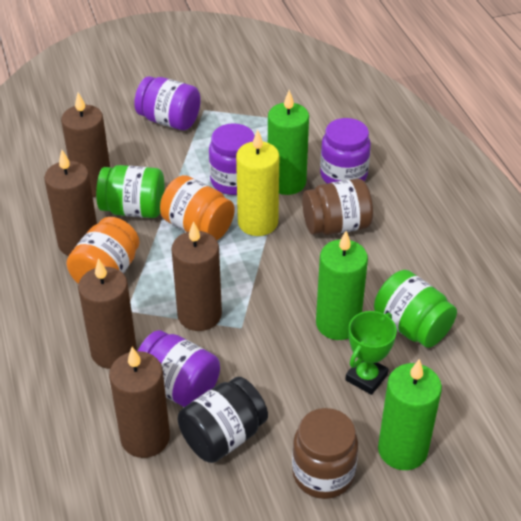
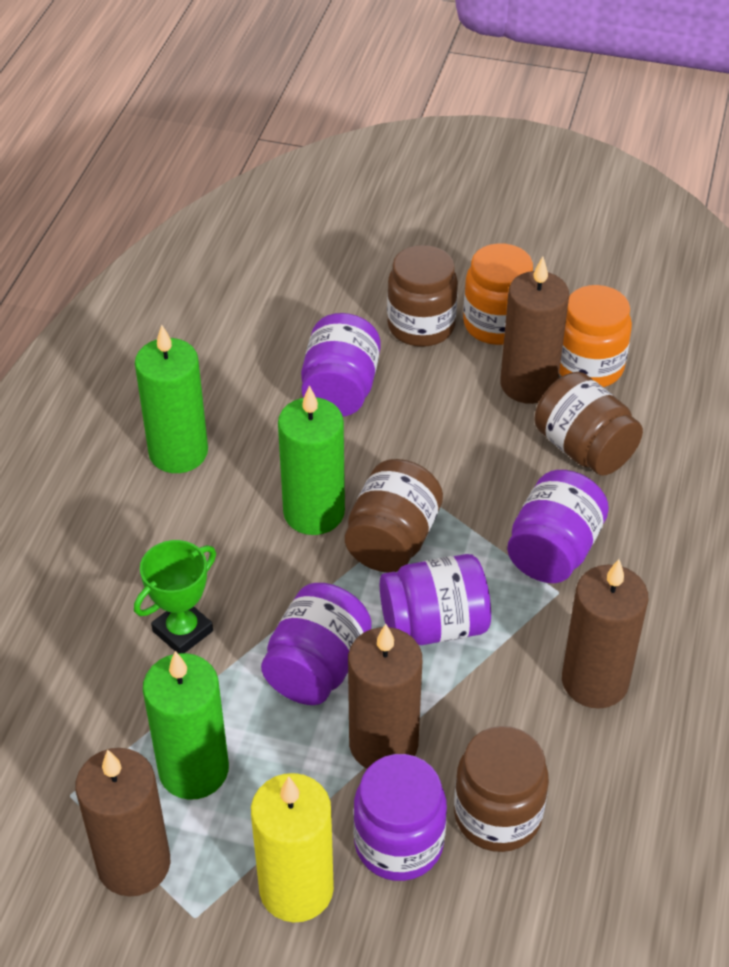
black jar: [178,377,268,463] = 1 -> none = 0
brown candle: [44,150,97,256] [61,93,110,197] [78,258,137,369] [109,347,170,458] [171,221,222,331] = 5 -> [75,748,170,897] [348,624,422,768] [500,256,569,404] [562,559,648,709] = 4
brown jar: [292,408,358,499] [302,179,373,235] = 2 -> [345,459,443,573] [387,245,458,347] [454,726,549,852] [535,372,643,476] = 4
green jar: [96,165,164,218] [374,270,457,348] = 2 -> none = 0
purple jar: [134,76,201,130] [138,330,220,407] [209,123,255,195] [320,118,371,183] = 4 -> [261,583,372,705] [301,313,381,417] [353,754,447,881] [380,554,491,645] [507,470,609,583] = 5

